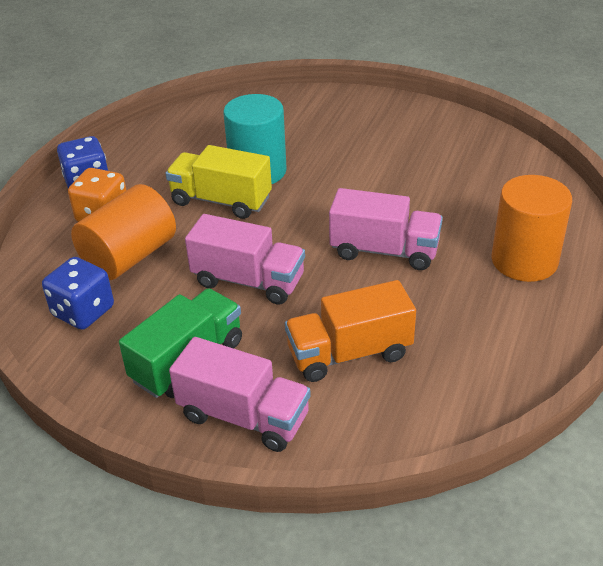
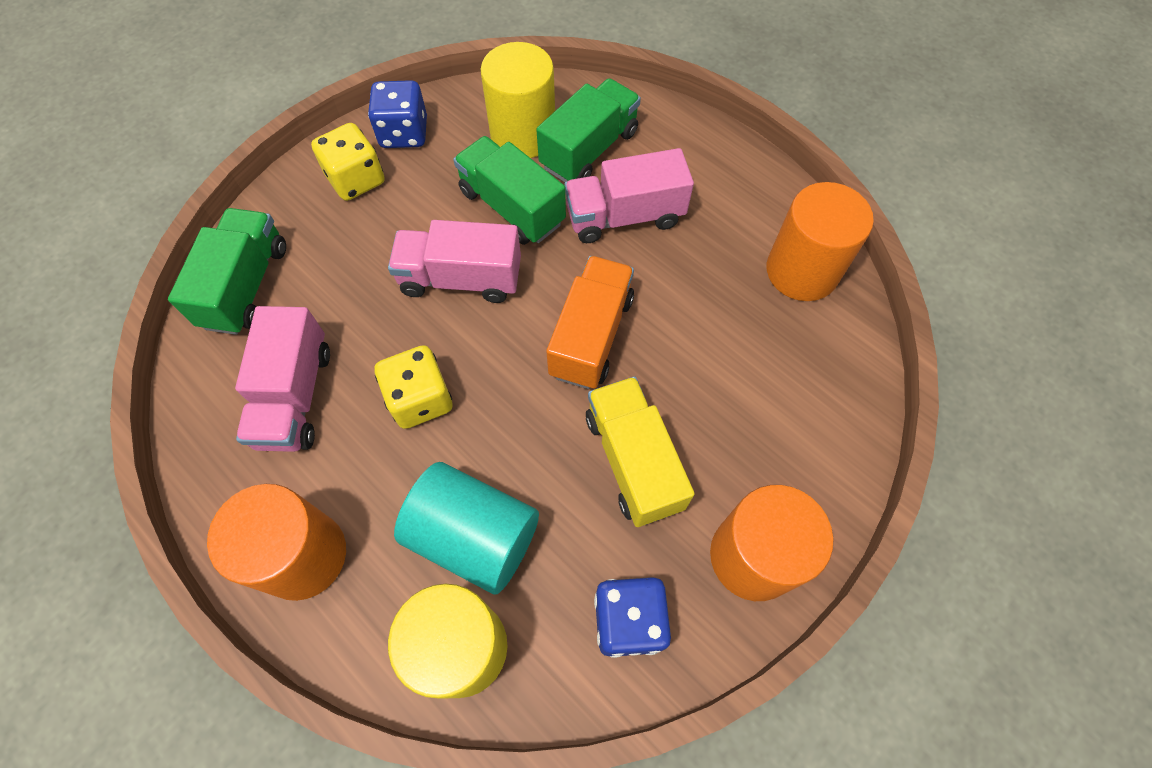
green truck: [119,288,242,398] = 1 -> [168,208,286,335] [453,136,566,245] [536,78,641,182] = 3
orange cylinder: [71,184,176,280] [491,175,572,282] = 2 -> [207,484,346,601] [710,485,833,601] [767,182,874,301] = 3
orange dice: [68,168,127,222] = 1 -> none = 0
yellow cylinder: none = 0 -> [388,584,508,698] [480,42,555,158] = 2
yellow dice: none = 0 -> [311,123,385,201] [374,345,453,429] = 2

